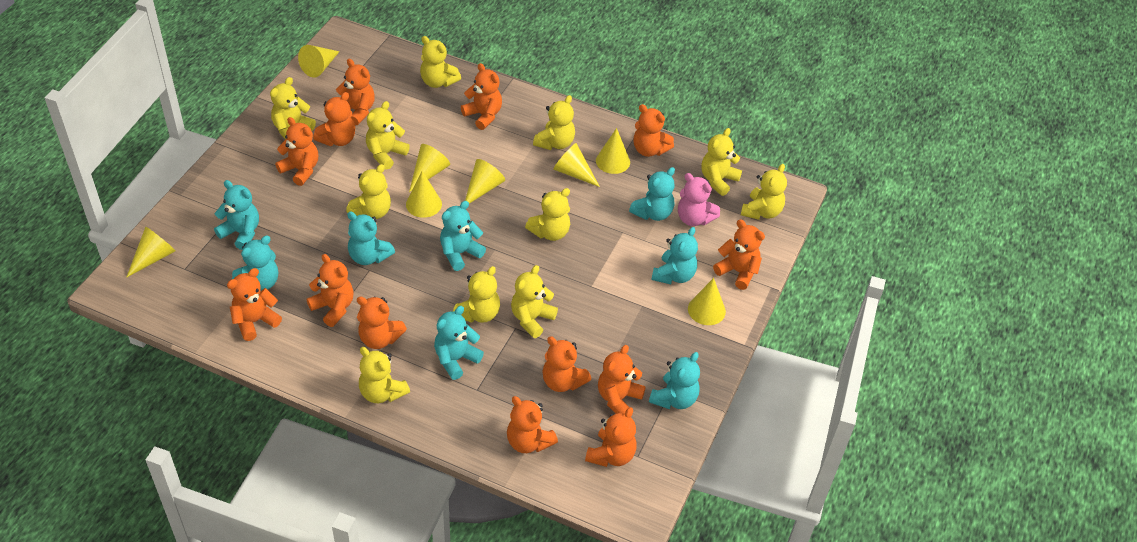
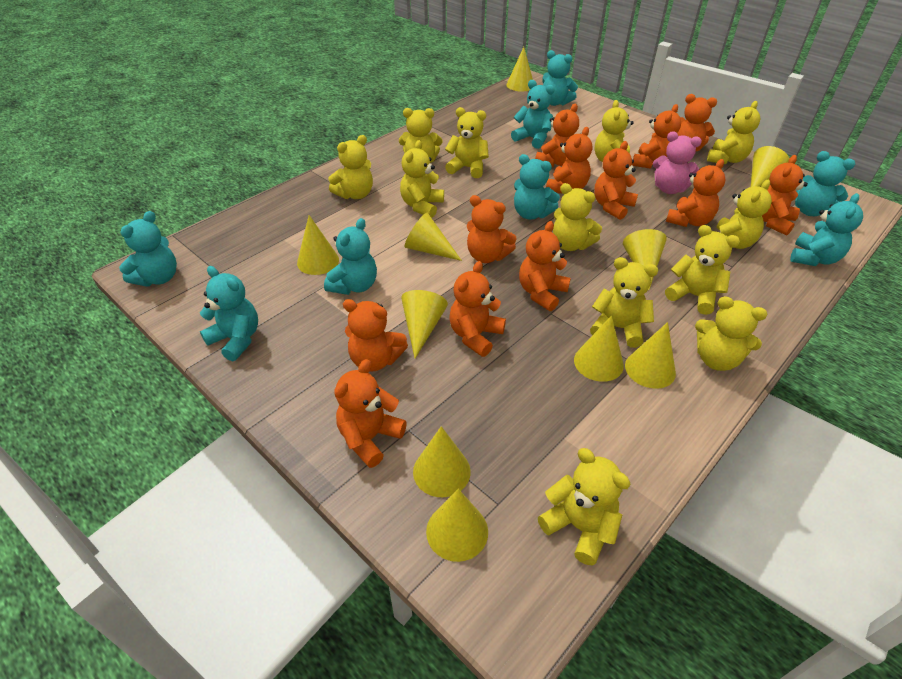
orange teddy bear: [227,268,282,341] [275,117,318,186] [307,254,354,327] [313,92,355,146] [336,59,375,125] [357,296,407,349] [461,63,502,130] [507,396,558,453] [542,336,591,392] [585,407,637,467] [598,345,646,414] [633,104,674,157] [713,219,765,290] = 13 -> [334,359,407,468] [343,299,408,372] [449,261,506,357] [467,195,517,263] [519,221,571,311] [535,104,579,167] [546,127,592,193] [594,141,638,220] [632,104,681,169] [666,159,726,227] [677,94,717,151] [762,155,808,236] = 12
yellow cone: [126,227,176,278] [298,45,340,78] [406,171,442,218] [409,144,450,192] [465,159,505,204] [553,143,600,187] [596,128,630,174] [688,278,726,325] = 8 -> [297,215,339,275] [401,290,448,358] [405,213,462,261] [413,426,471,497] [426,489,488,562] [506,47,533,92] [574,315,624,382] [623,229,667,290] [625,322,676,389] [750,146,790,187] = 10
yellow teddy bear: [270,77,316,139] [346,164,391,219] [359,347,410,403] [366,101,410,170] [420,36,461,88] [453,266,500,323] [511,265,558,338] [525,188,570,241] [533,95,575,150] [701,128,742,196] [741,164,787,220] = 11 -> [328,135,373,199] [399,108,442,163] [400,140,444,218] [445,107,489,178] [538,448,630,566] [553,183,602,251] [590,257,659,348] [594,100,634,162] [665,225,740,315] [695,296,767,371] [707,101,760,164] [712,180,772,249] = 12

